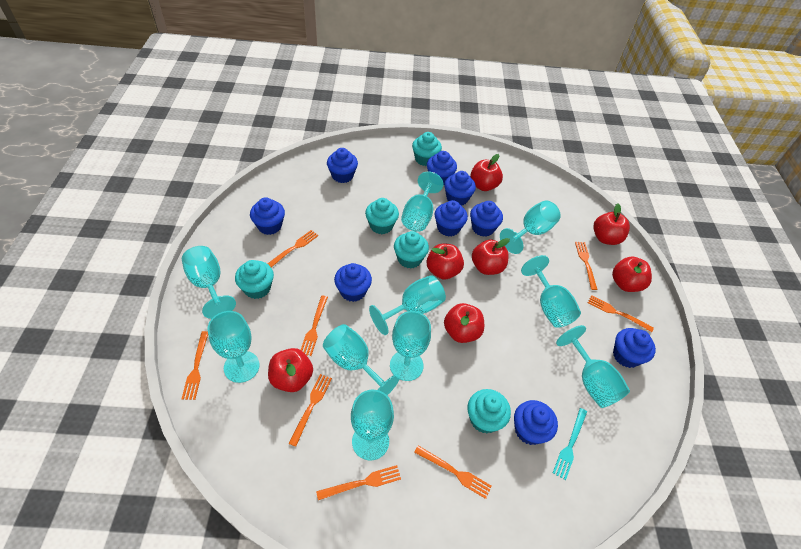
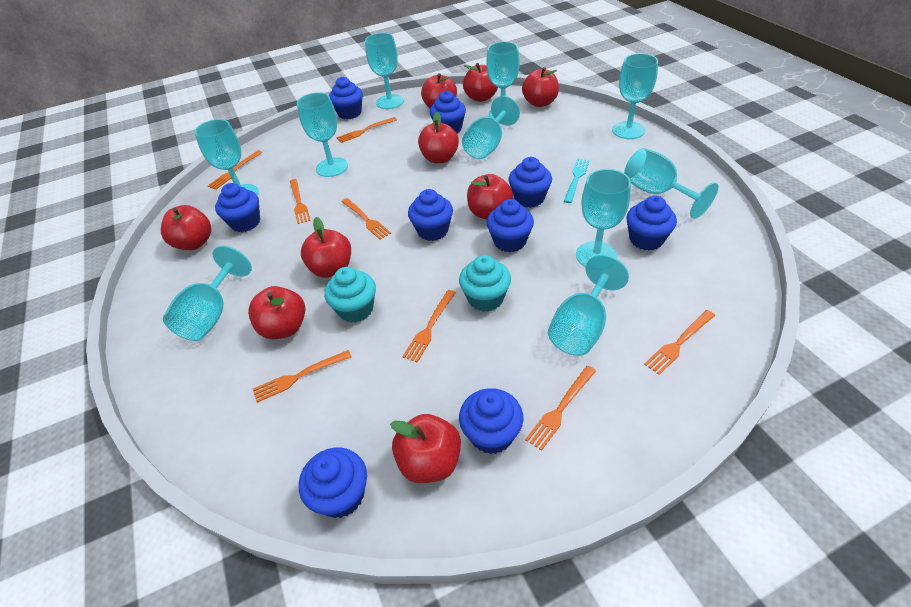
red apple: [268,348,313,392] [427,243,464,280] [444,303,484,343] [470,154,503,191] [472,238,510,275] [593,203,630,245] [612,257,652,292] = 7 -> [161,205,211,250] [248,286,305,339] [301,217,351,278] [390,414,461,483] [418,112,459,163] [421,73,457,108] [463,63,498,102] [467,174,513,219] [522,67,559,107] = 9
turquoise cupcake: [235,260,274,299] [365,198,399,234] [394,231,429,269] [412,132,442,166] [467,389,511,433] = 5 -> [324,267,376,323] [459,255,511,312] = 2

